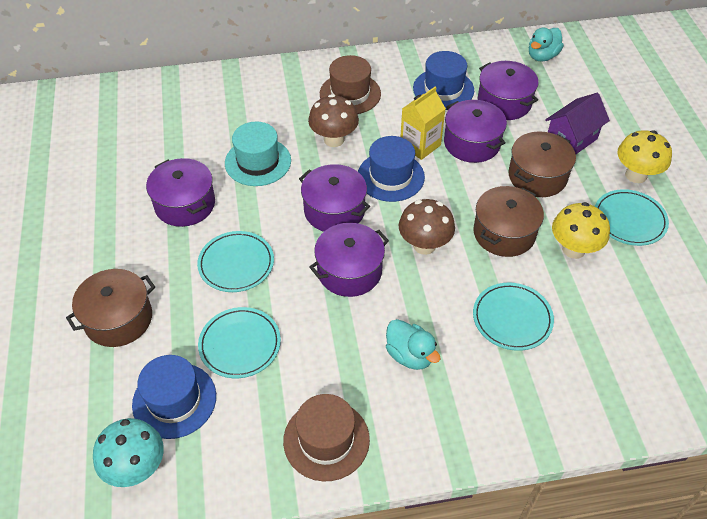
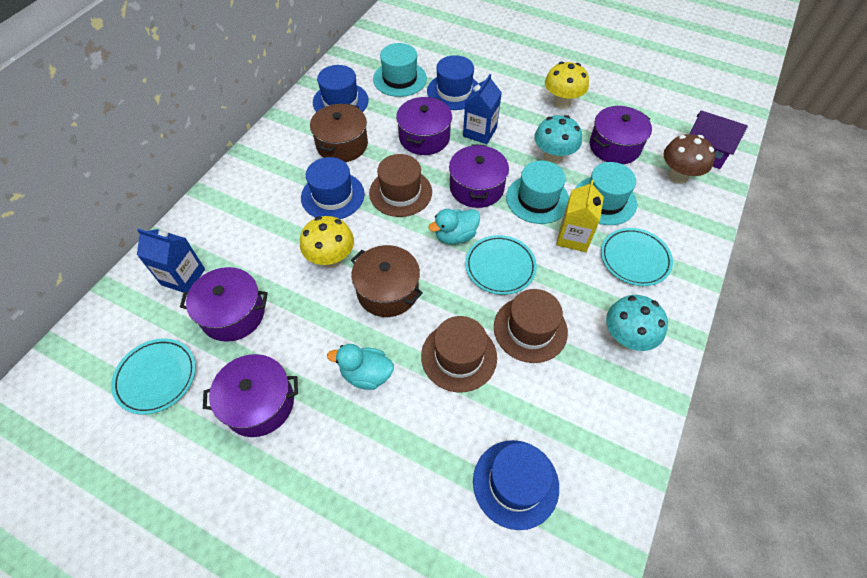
blue carton: none = 0 -> [137,229,205,293] [463,74,502,144] = 2
blue hat: [132,355,216,439] [358,136,425,202] [413,51,474,110] = 3 -> [301,157,365,219] [313,65,369,112] [427,55,478,110] [473,440,559,530] = 4
brown hat: [283,394,370,481] [320,55,381,114] = 2 -> [369,154,432,217] [421,316,497,392] [494,289,568,363] = 3
brown mushroom: [308,94,359,147] [399,199,455,255] = 2 -> [663,134,715,184] = 1
brown pot: [66,269,155,347] [473,186,544,257] [508,131,576,197] = 3 -> [310,104,368,162] [351,245,423,317] = 2
turquoise hat: [225,121,291,186] = 1 -> [373,43,427,97] [506,161,569,224] [575,162,637,225] = 3
turquoise mushroom: [93,418,164,487] = 1 -> [534,115,582,164] [606,295,668,351] = 2
turquoise plate: [197,231,274,292] [198,307,281,378] [473,283,554,351] [595,189,669,246] = 4 -> [111,339,196,415] [465,235,537,295] [601,228,673,286] = 3

